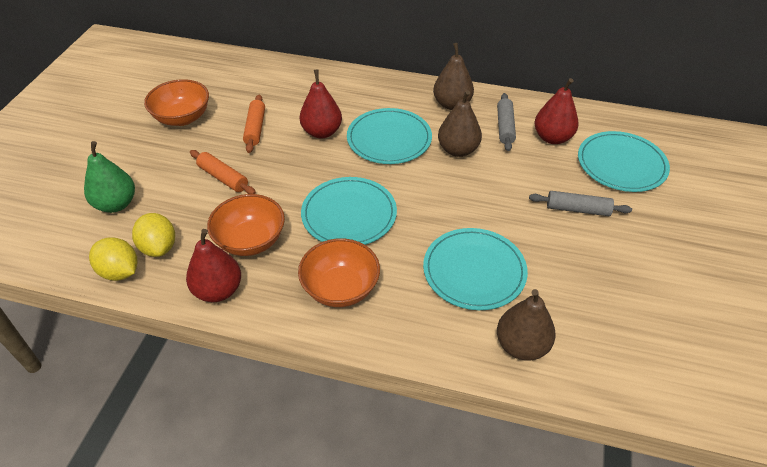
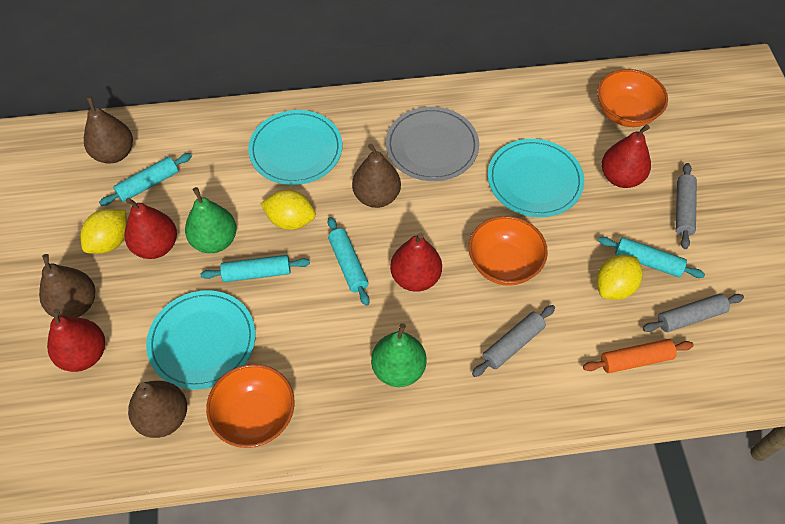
brown pear: [433,43,474,110] [438,90,482,157] [497,289,556,361] = 3 -> [39,254,95,317] [84,96,133,164] [128,381,187,438] [352,144,401,208] = 4
green pear: [84,141,135,213] = 1 -> [185,187,237,253] [371,323,426,387] = 2
grey plate: none = 0 -> [386,107,479,181] = 1
grey rolling pin: [497,93,516,151] [529,191,632,216] = 2 -> [472,305,555,377] [643,293,744,332] [676,163,697,249] = 3
orange rolling pin: [190,150,256,194] [243,94,265,153] = 2 -> [583,339,694,373] = 1
red pear: [186,229,241,302] [300,69,342,138] [534,78,579,144] = 3 -> [47,308,105,372] [125,198,177,259] [390,233,442,292] [601,124,651,188] = 4
turquoise plate: [301,177,397,245] [347,108,432,164] [423,228,528,310] [578,131,670,192] = 4 -> [146,290,256,390] [248,110,342,185] [488,139,584,217] = 3
turquoise rolling pin: none = 0 -> [99,153,192,206] [201,255,310,282] [328,217,370,306] [598,237,705,278] = 4
yellow lemon: [89,237,138,281] [132,213,175,257] = 2 -> [81,209,127,254] [260,190,316,230] [597,255,643,300] = 3

